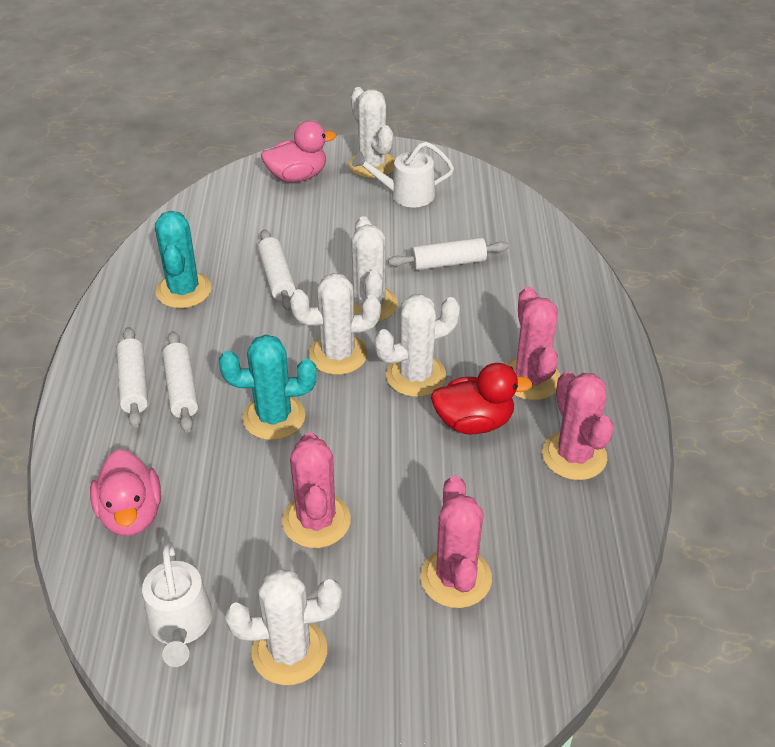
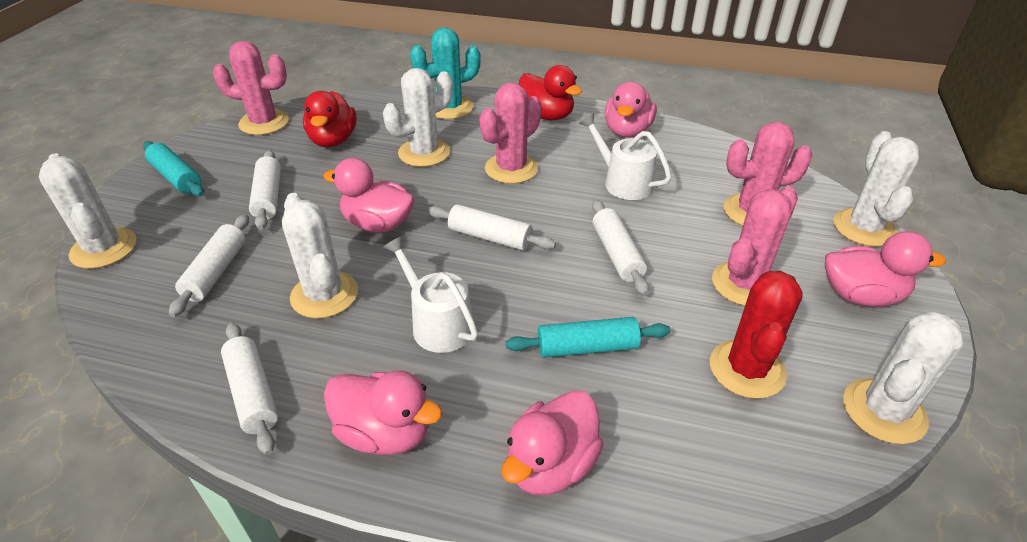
pink duck: [90,449,161,536] [261,121,336,182] = 2 -> [323,158,415,232] [324,371,443,455] [502,390,604,496] [605,82,657,138] [825,231,946,307] = 5
red cactus: none = 0 -> [710,271,803,399] = 1
red duck: [431,363,532,434] = 1 -> [303,91,357,147] [519,65,582,120] = 2
turquoise cactus: [155,211,212,308] [219,335,317,440] = 2 -> [410,28,481,119] = 1
turquoise rolling pin: none = 0 -> [143,141,204,196] [506,317,670,358] = 2
white rolling pin: [117,327,148,428] [162,331,198,433] [258,229,296,311] [388,237,509,270] = 4 -> [169,214,249,317] [221,323,278,455] [249,150,281,230] [427,204,556,251] [592,200,649,295] = 5

